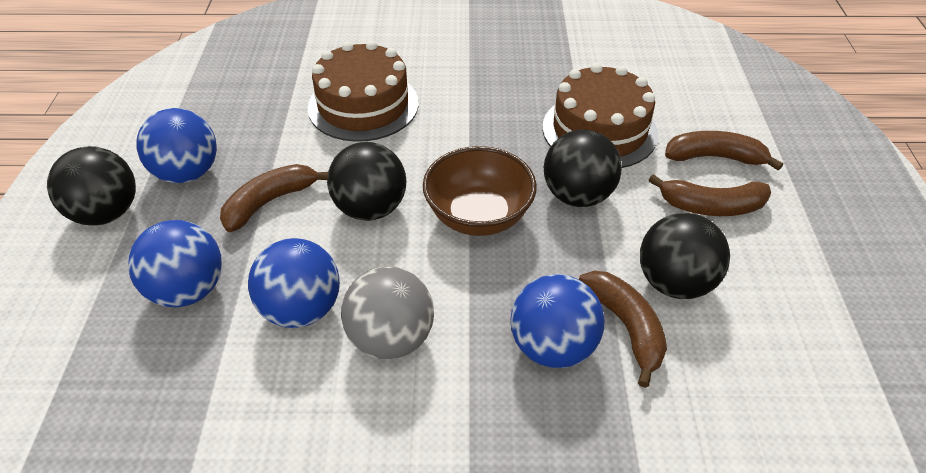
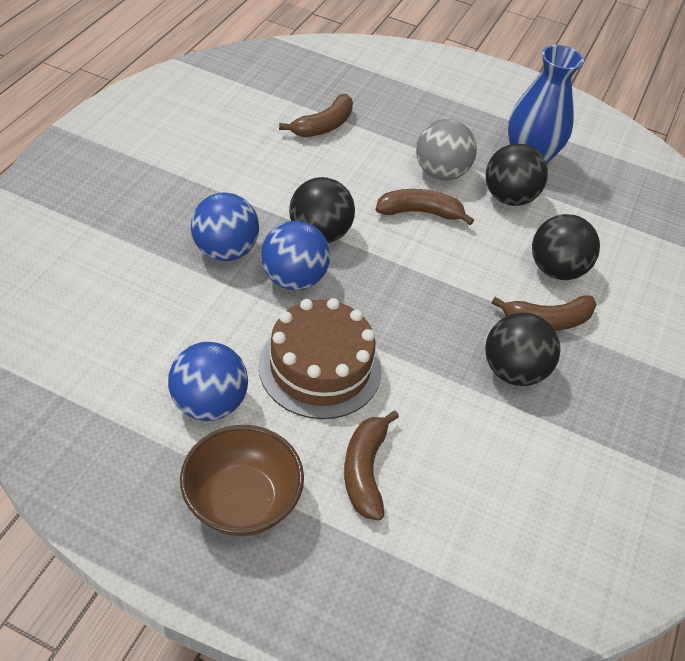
blue ball: [128,220,222,307] [136,108,217,183] [248,238,340,328] [510,274,605,368] = 4 -> [168,342,248,421] [191,193,259,261] [261,221,330,290] = 3
blue vase: none = 0 -> [508,45,584,164] = 1
brown cake: [308,41,419,142] [542,63,658,168] = 2 -> [258,298,382,419] = 1

